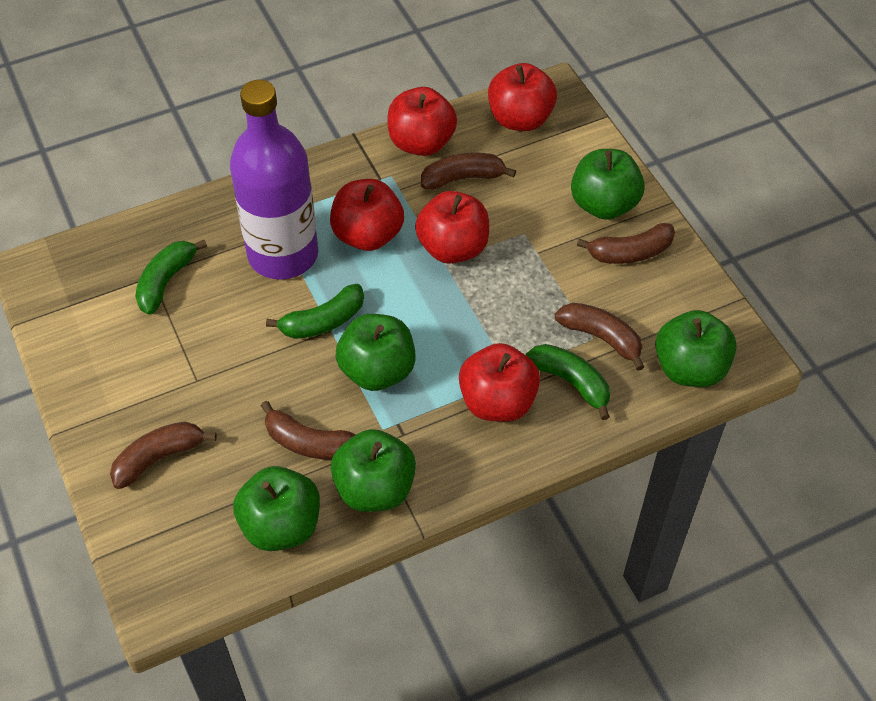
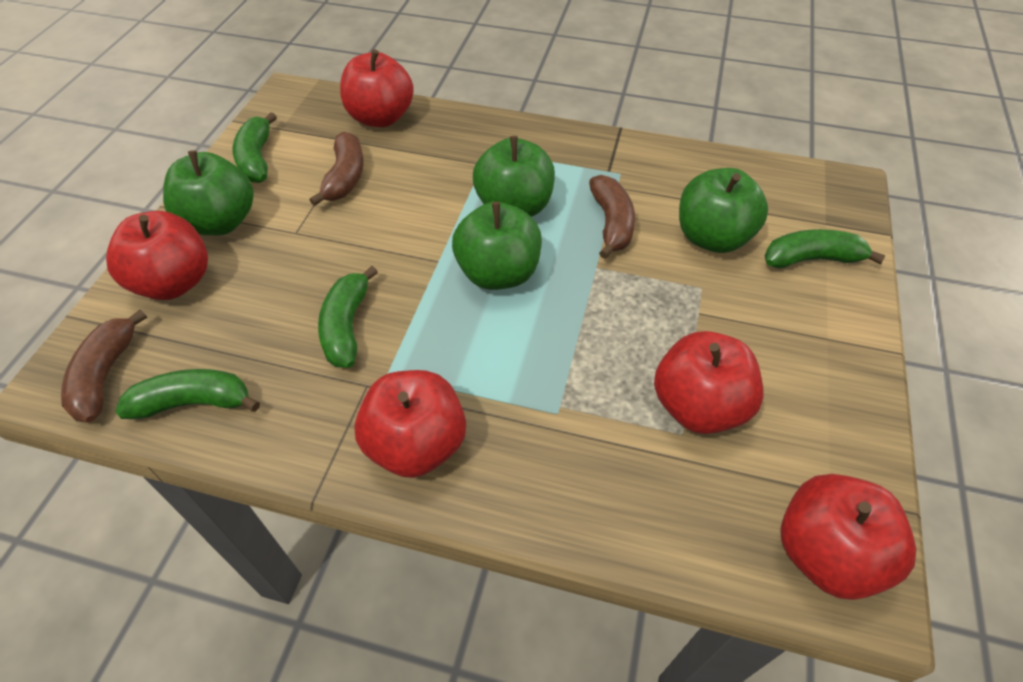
brown banana: [110,422,217,489] [261,401,356,460] [421,153,516,190] [555,303,644,370] [577,223,675,264] = 5 -> [61,310,147,423] [309,131,364,206] [589,175,635,259] = 3
green apple: [233,466,320,551] [331,429,416,512] [335,314,416,391] [571,149,645,220] [655,310,737,387] = 5 -> [163,150,254,235] [452,202,542,290] [473,136,555,217] [679,168,768,253] = 4
green banana: [135,240,207,315] [266,284,364,339] [526,344,610,420] = 3 -> [115,369,260,419] [233,112,277,183] [318,266,378,368] [765,229,886,269] = 4
purple bottle: [230,80,318,280] = 1 -> none = 0

